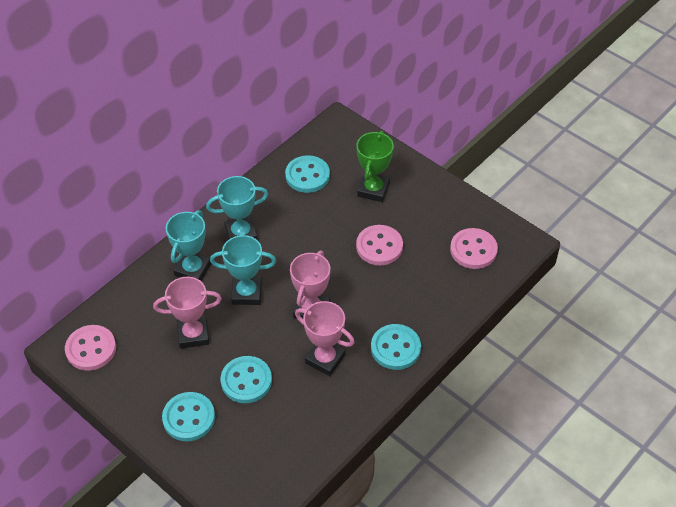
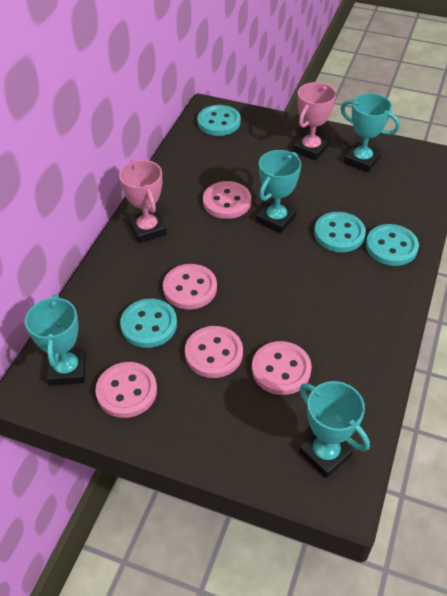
green trophy: [356,131,394,202] = 1 -> none = 0
pink button: [65,325,116,371] [356,225,403,265] [450,228,498,269] = 3 -> [95,362,157,418] [163,264,217,309] [185,326,243,378] [203,181,251,219] [252,341,312,395] = 5
pink trophy: [153,277,222,348] [290,251,330,319] [295,301,355,376] = 3 -> [119,160,167,243] [293,82,336,160] = 2
turquoise trophy: [166,210,212,281] [206,176,268,240] [210,235,276,305] = 3 -> [25,294,86,386] [256,150,301,233] [299,381,370,478] [340,93,400,172] = 4

